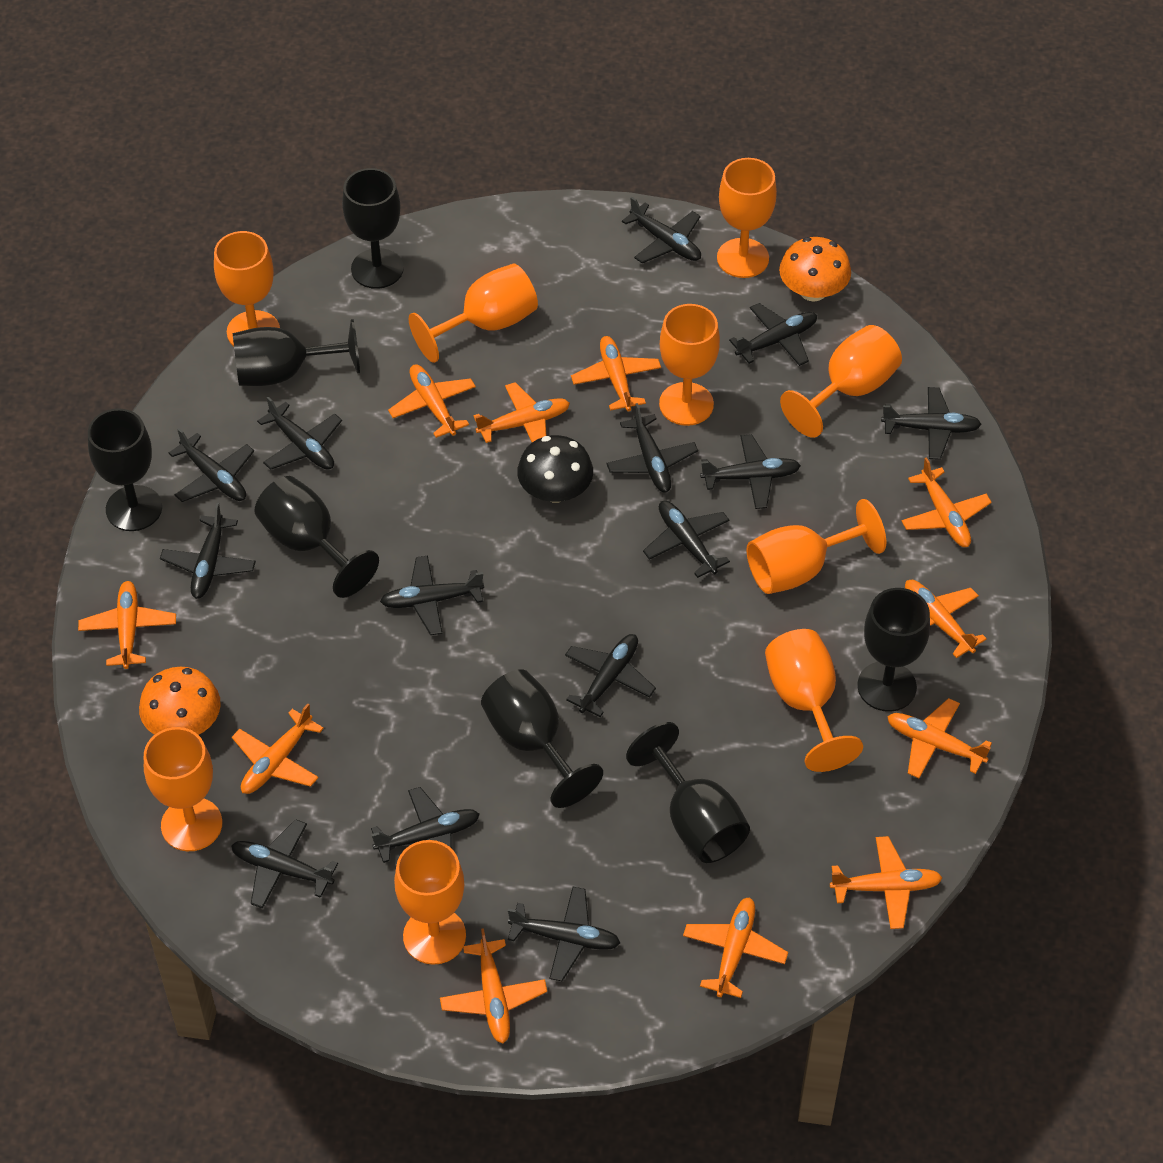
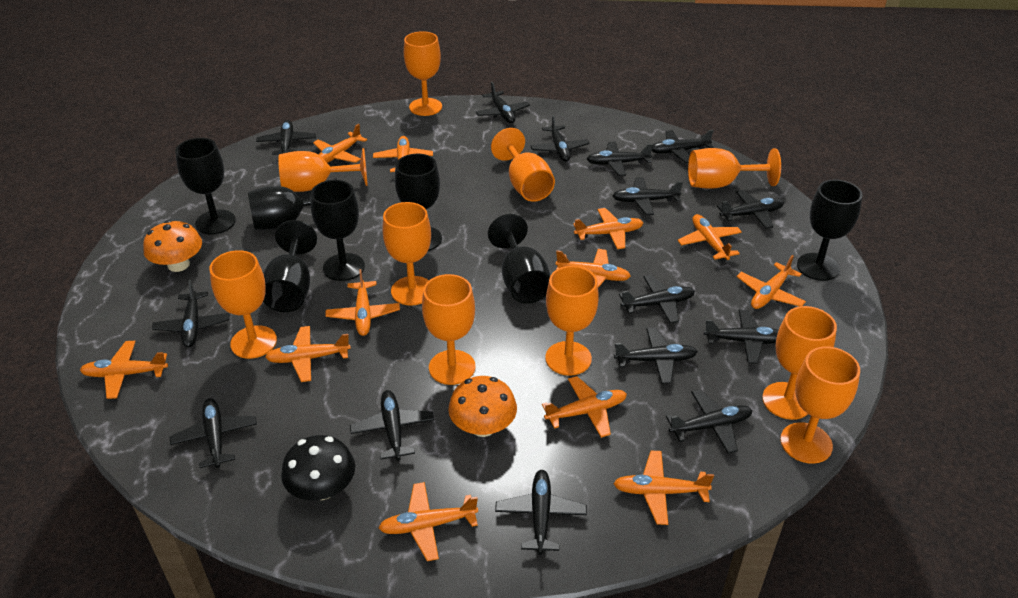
black plane: [160,503,256,599] [169,428,254,502] [231,819,338,909] [257,397,342,470] [371,787,480,863] [380,556,484,635] [508,887,620,982] [565,634,656,717] [606,403,698,493] [622,197,701,263] [643,501,730,578] [700,434,801,509] [729,303,817,366] [881,387,982,460] = 14 -> [152,280,230,348] [170,398,257,468] [256,120,316,155] [350,390,434,461] [476,82,530,123] [495,470,587,555] [530,115,590,162] [587,142,653,176] [612,177,683,215] [614,327,698,384] [619,275,695,324] [651,130,714,163] [666,389,753,454] [704,310,779,364] [717,190,784,229] = 15
orange goblet: [144,727,222,851] [214,231,280,346] [394,840,466,965] [409,263,538,363] [659,304,720,426] [717,158,777,278] [746,499,886,594] [765,629,863,772] [780,325,902,438] = 9 -> [210,250,277,359] [278,148,368,192] [382,202,431,306] [404,31,442,116] [422,274,475,385] [491,128,555,202] [545,266,599,376] [688,148,781,189] [762,306,837,420] [780,346,860,464] = 10
orange plane: [78,581,176,669] [232,704,324,794] [388,365,476,438] [440,928,547,1043] [474,382,570,443] [571,336,661,411] [683,897,788,998] [830,836,942,929] [887,698,992,778] [901,457,992,547] [905,580,987,658] = 11 -> [80,341,168,399] [265,326,351,382] [313,124,367,163] [326,269,400,336] [373,136,433,172] [379,482,478,561] [542,376,627,438] [556,249,631,288] [573,208,643,249] [613,451,714,525] [678,214,742,260] [737,255,806,309] = 12

